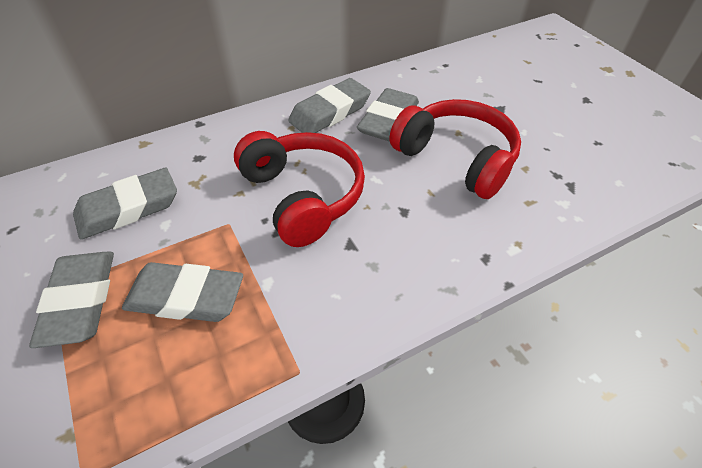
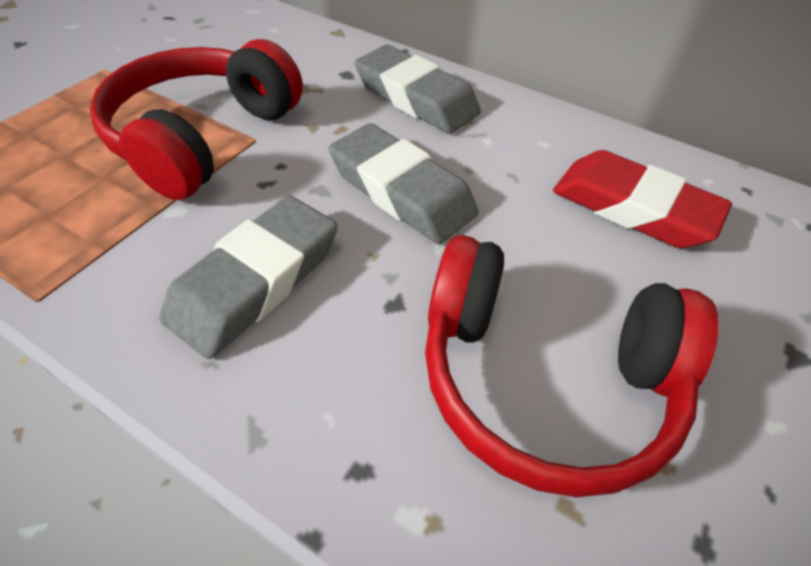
grey eraser: [29,251,114,348] [73,168,177,240] [122,262,243,322] [288,78,371,133] [357,88,419,142] = 5 -> [159,196,338,359] [329,123,479,244] [354,45,481,134] = 3
red eraser: none = 0 -> [553,150,732,248] = 1

